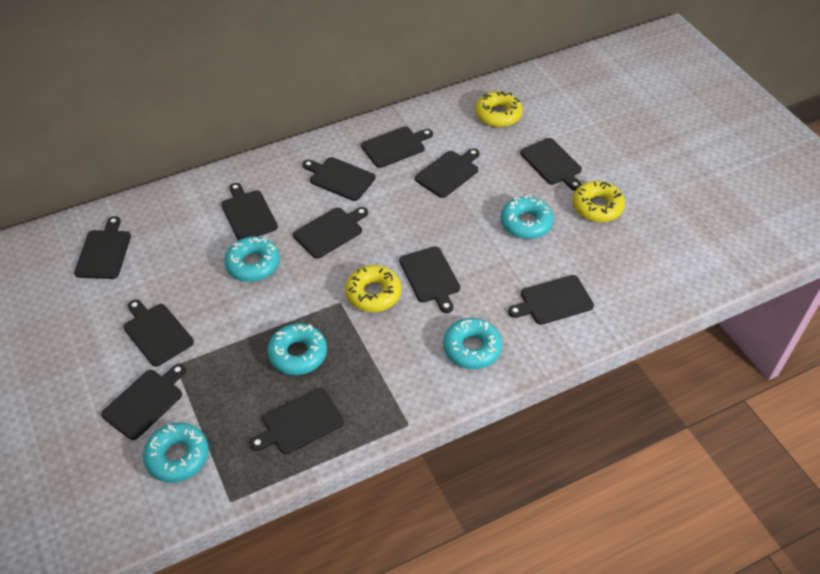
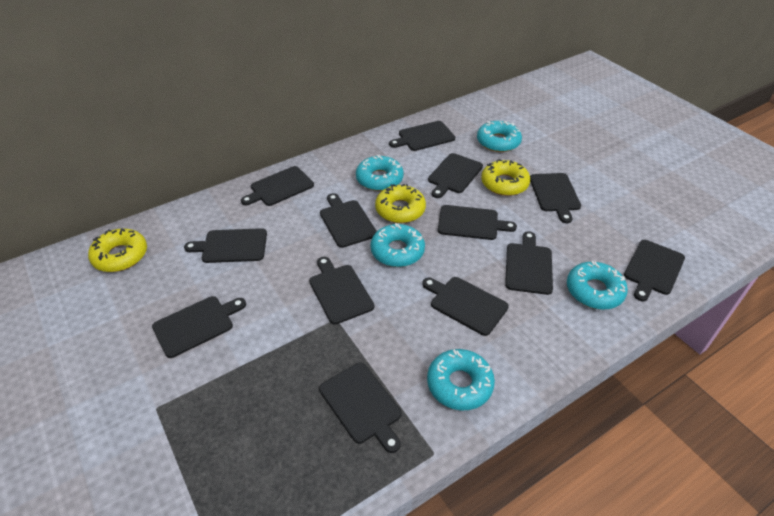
black cutting board: [74,216,131,279] [101,364,186,440] [123,299,194,367] [221,183,278,240] [250,388,344,454] [293,207,368,259] [302,157,376,201] [361,126,433,168] [399,246,460,313] [415,148,480,198] [508,275,594,325] [520,138,582,191] = 12 -> [152,296,246,358] [184,228,267,263] [241,166,314,206] [309,257,374,324] [319,362,402,453] [320,193,377,248] [389,121,455,151] [422,277,509,336] [428,153,483,198] [438,205,517,240] [505,231,553,295] [530,173,581,223] [624,240,685,301] = 13

